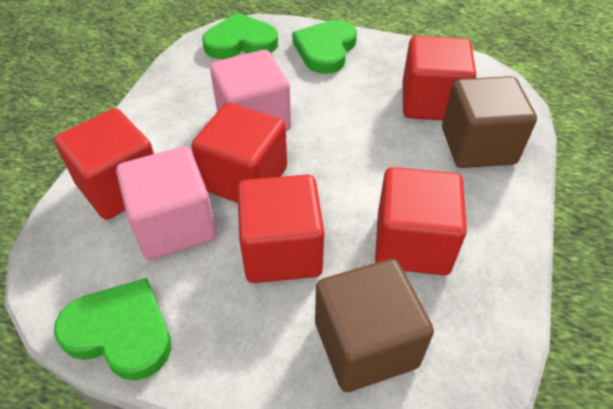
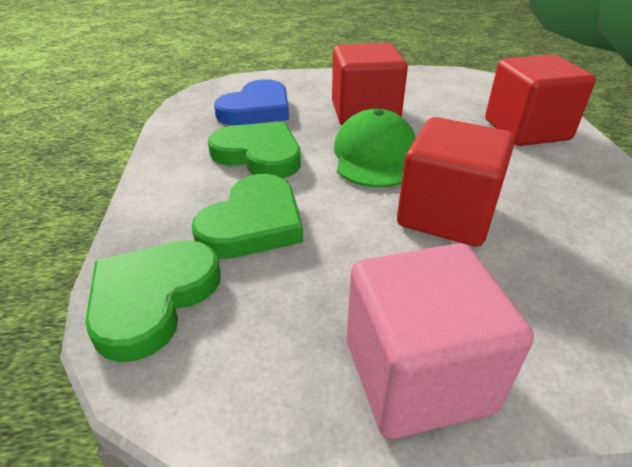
blue heart: none = 0 -> [214,79,289,125] = 1
brown cube: [315,259,434,392] [442,76,537,168] = 2 -> none = 0
green cap: none = 0 -> [334,109,416,187] = 1
pink cube: [116,146,216,260] [210,50,291,131] = 2 -> [347,243,534,439] = 1
red cube: [54,108,154,220] [191,103,287,203] [237,174,324,283] [375,167,467,275] [402,36,476,120] = 5 -> [332,43,408,125] [397,117,515,247] [485,54,596,146] = 3

